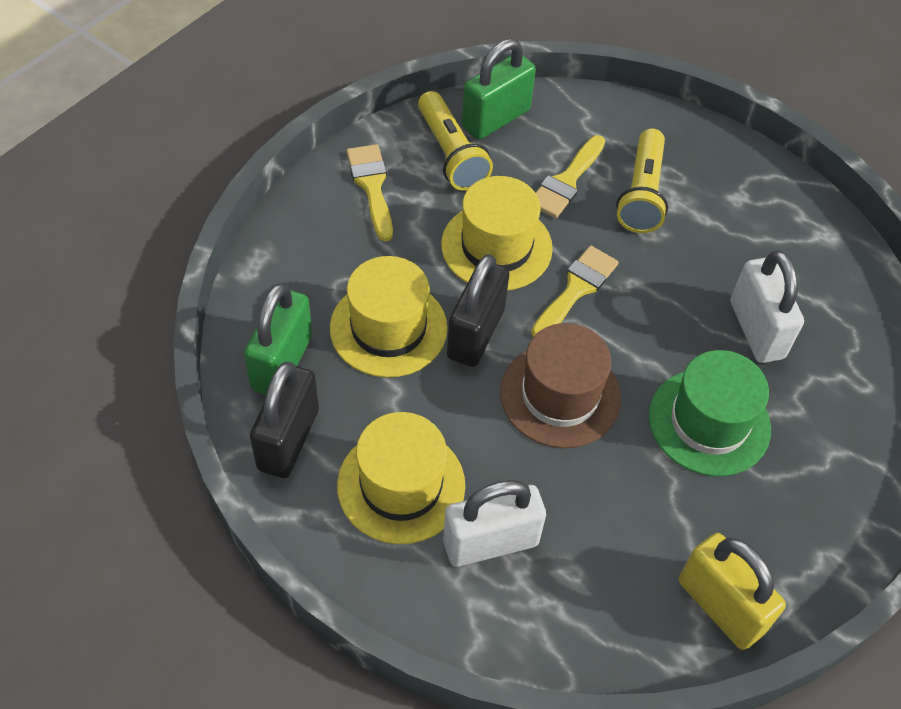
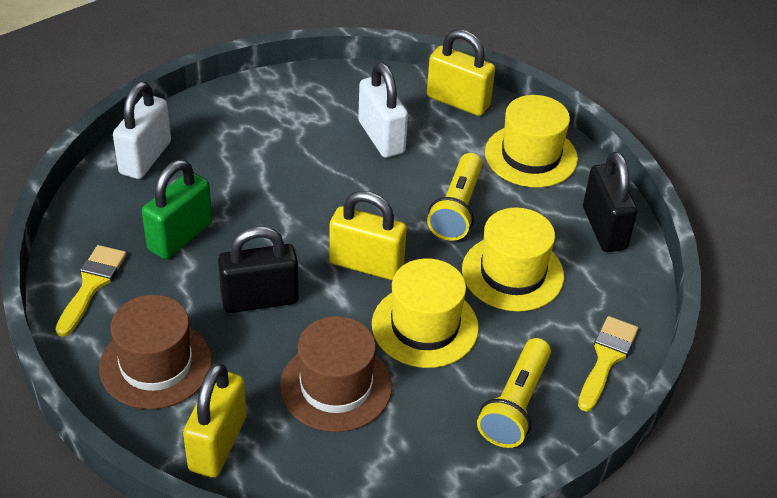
brown hat: [500,323,621,448] = 1 -> [99,295,212,409] [280,316,392,432] = 2
green hat: [649,350,771,476] = 1 -> none = 0
green padlock: [244,283,312,395] [462,39,536,140] = 2 -> [142,160,212,259] = 1
yellow brush: [346,144,393,241] [531,246,619,338] [536,135,605,218] = 3 -> [55,245,127,337] [578,316,638,412] = 2
yellow padlock: [679,533,786,650] = 1 -> [183,363,246,477] [329,191,407,280] [427,29,495,116] = 3

